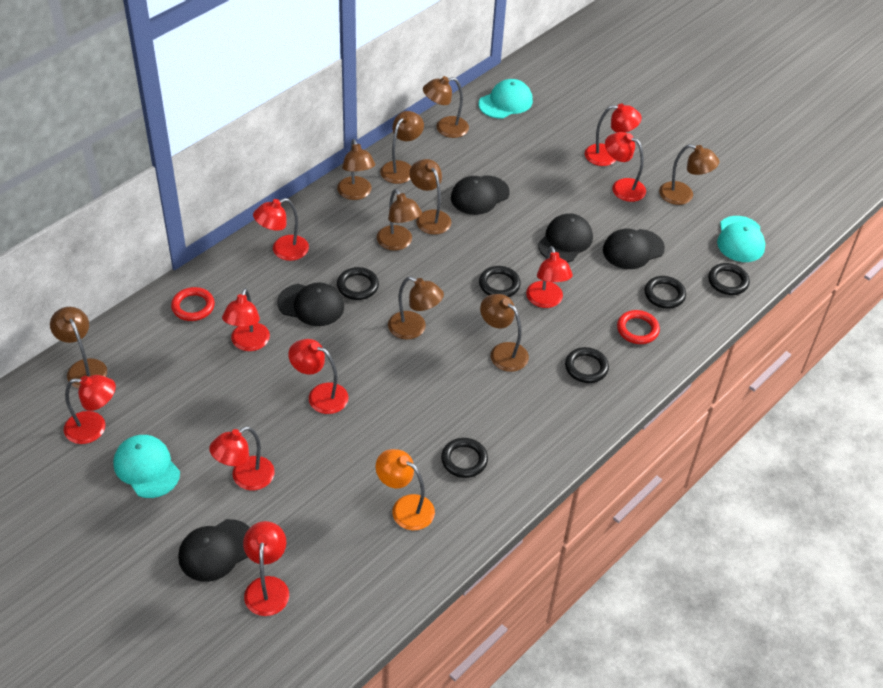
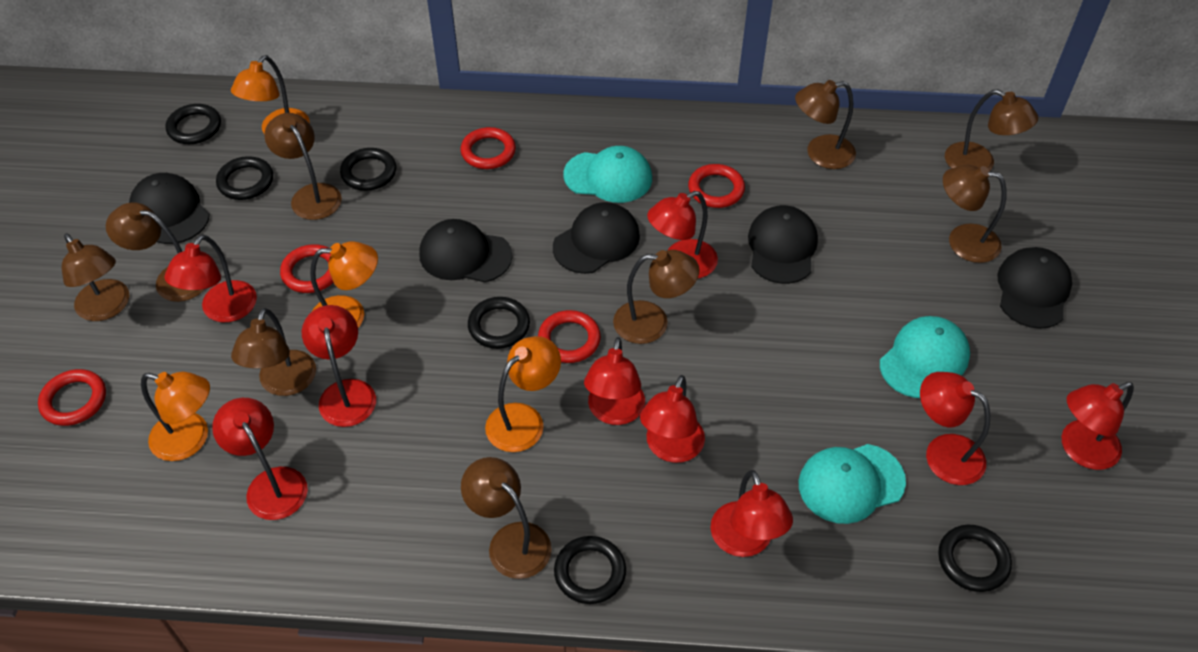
orange lamp: [376,449,435,530] = 1 -> [141,372,210,461] [231,55,310,134] [310,241,378,328] [485,336,561,452] = 4
red ring: [171,287,215,321] [617,310,660,344] = 2 -> [38,369,106,426] [280,244,334,293] [461,127,516,169] [538,310,601,363] [688,164,745,208] = 5

